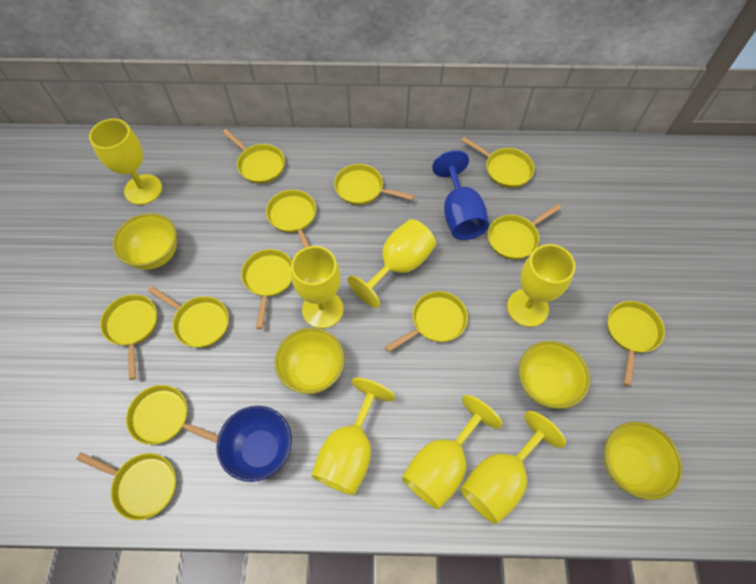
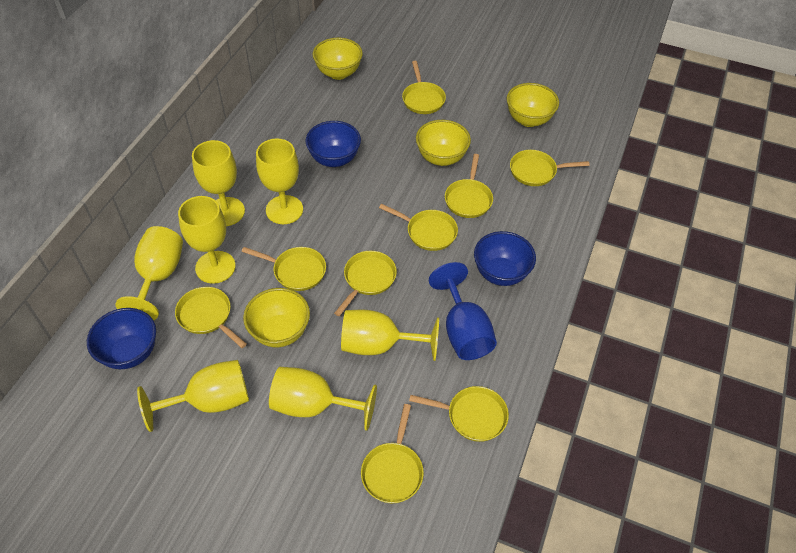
blue bowl: [216,406,292,482] = 1 -> [87,308,156,369] [305,121,361,167] [474,231,536,286] = 3
yellow pan: [76,452,176,520] [100,294,157,380] [126,385,218,445] [148,286,229,348] [223,129,285,184] [241,249,292,329] [266,190,316,248] [334,164,414,205] [385,291,468,352] [461,137,535,188] [488,204,561,260] [607,301,665,386] = 12 -> [175,287,247,348] [242,247,326,291] [334,251,397,316] [361,404,424,503] [379,204,458,251] [402,61,446,114] [409,386,509,442] [445,154,493,218] [510,150,590,186] = 9

